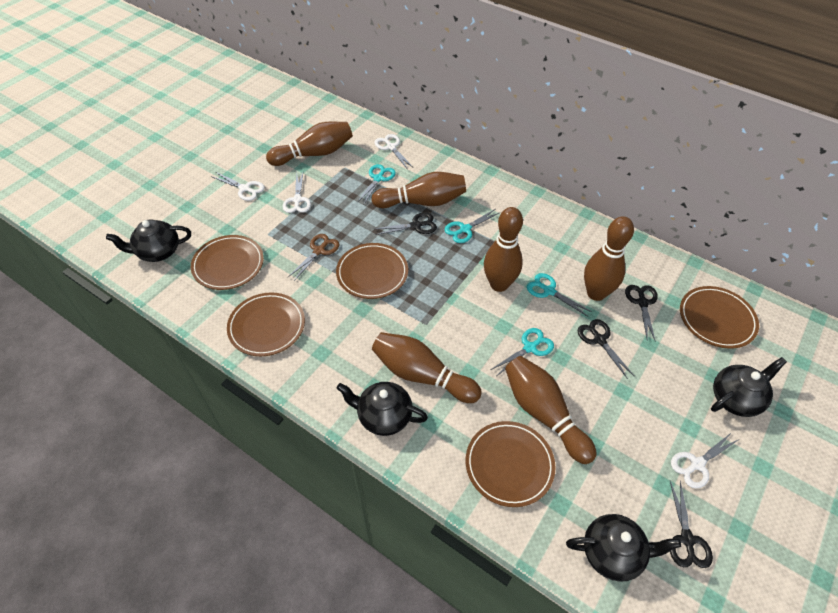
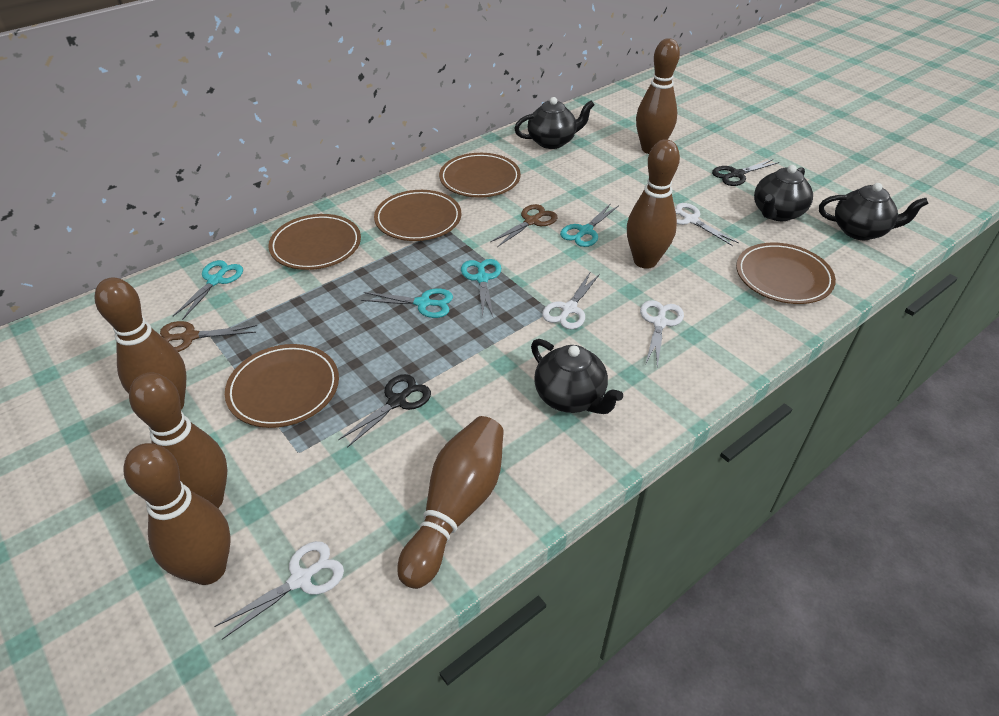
black scissors: [375,212,437,235] [578,319,634,379] [625,285,658,342] [670,481,713,568] = 4 -> [338,374,431,448] [712,159,779,186] = 2
brown scissors: [288,234,339,281] = 1 -> [160,321,257,352] [490,204,558,247] = 2

